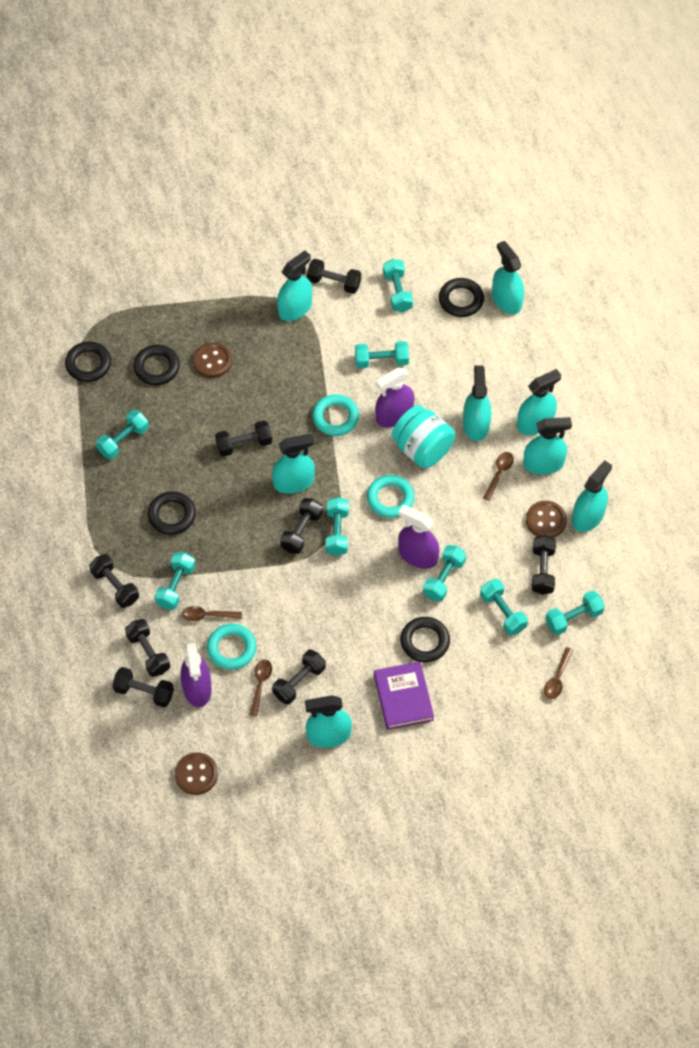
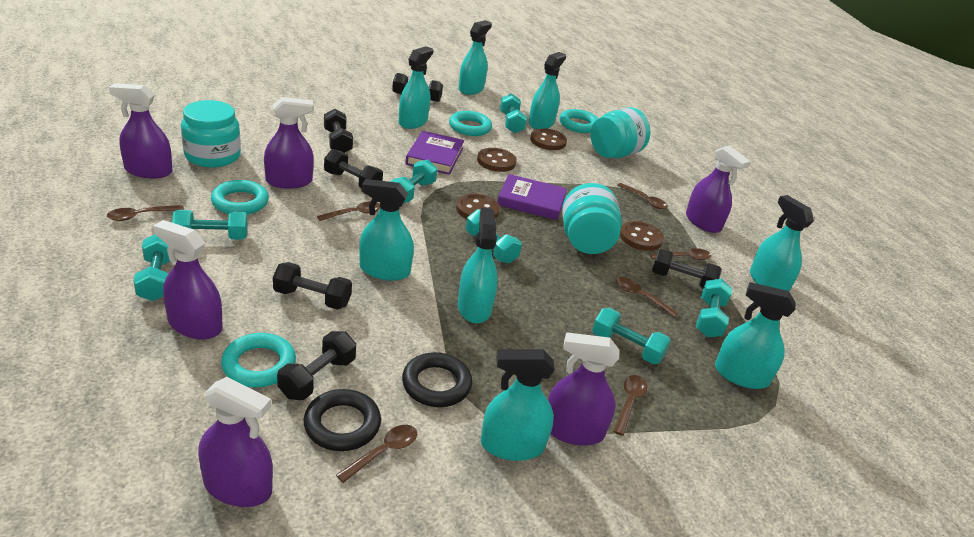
black dumbbell: [89,554,139,608] [112,667,174,707] [125,619,170,677] [215,420,272,457] [272,649,326,705] [280,498,323,554] [307,259,361,294] [532,535,556,595] = 8 -> [273,262,352,310] [277,331,356,400] [324,109,353,153] [324,149,383,188] [392,73,443,102] [652,249,722,288] = 6
black ring: [65,341,111,382] [134,345,180,385] [148,491,196,535] [401,617,450,662] [439,278,484,317] = 5 -> [304,389,381,451] [402,352,472,407] = 2
brown button: [175,752,218,795] [193,342,232,378] [526,501,567,538] = 3 -> [456,193,500,219] [477,148,517,172] [530,128,567,150] [620,221,664,251] = 4
brown spoon: [182,606,242,621] [250,659,272,716] [483,452,514,501] [544,647,573,699] = 4 -> [107,205,184,221] [317,201,380,221] [336,425,417,483] [613,375,647,436] [616,277,678,317] [617,183,668,209] [650,248,711,260] = 7
purple book: [374,661,434,730] = 1 -> [406,131,464,175] [497,174,567,220] = 2
purple spray bottle: [181,643,212,707] [375,368,414,428] [398,505,439,569] = 3 -> [109,83,173,179] [153,220,223,339] [198,377,273,507] [264,97,314,189] [548,332,619,446] [686,145,751,233] = 6
turquoise dumbbell: [96,410,149,459] [155,552,196,610] [326,497,349,556] [355,341,409,368] [383,259,413,312] [423,545,466,602] [480,579,528,636] [545,590,605,635] = 8 -> [133,234,170,301] [172,210,248,240] [390,160,437,203] [466,209,522,264] [500,93,527,133] [592,308,671,364] [696,279,732,337] = 7
turquoise jar: [392,405,455,468] = 1 -> [181,100,241,168] [562,183,622,254] [590,107,650,158] = 3
turquoise ring: [207,624,257,670] [312,394,359,436] [367,475,415,518] = 3 -> [211,180,269,215] [221,333,296,387] [449,111,492,136] [559,109,598,133] = 4

